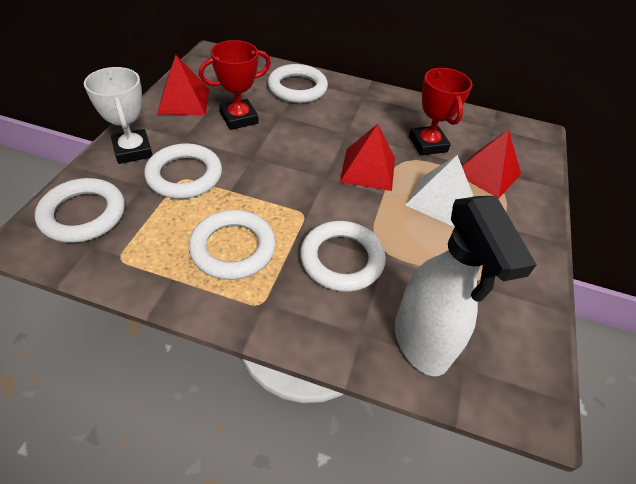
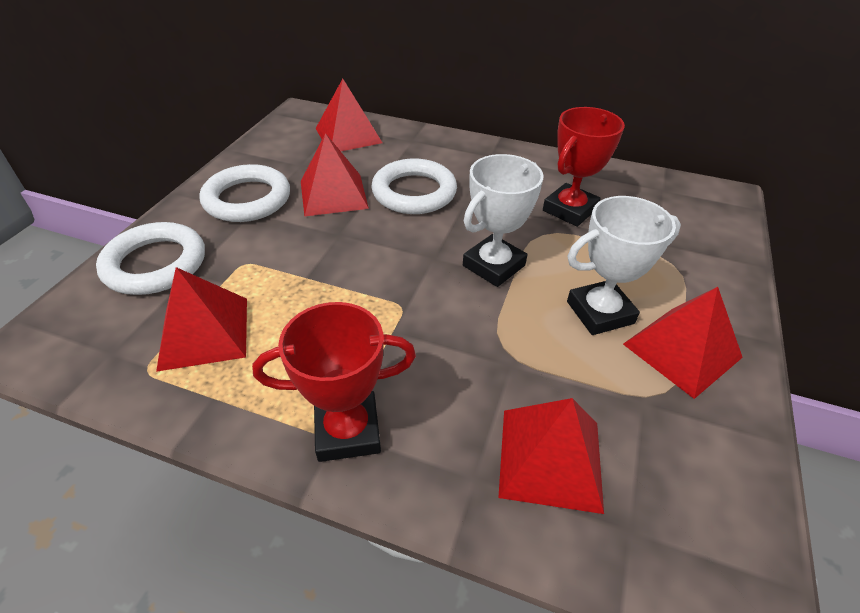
red pyramid: [157,55,209,115] [340,124,395,191] [462,129,521,199] = 3 -> [156,267,247,372] [301,133,369,217] [316,79,382,151] [498,398,604,514] [623,287,743,399] = 5
white pyramid: [405,155,473,227] = 1 -> none = 0
white ring: [35,178,125,243] [144,143,222,199] [189,210,276,280] [268,64,328,103] [300,221,386,292] = 5 -> [96,222,205,295] [199,164,290,222] [371,159,457,214] = 3
white spray bottle: [395,196,537,376] = 1 -> none = 0
white trophy: [84,67,153,164] = 1 -> [463,154,544,287] [567,196,681,335] = 2

